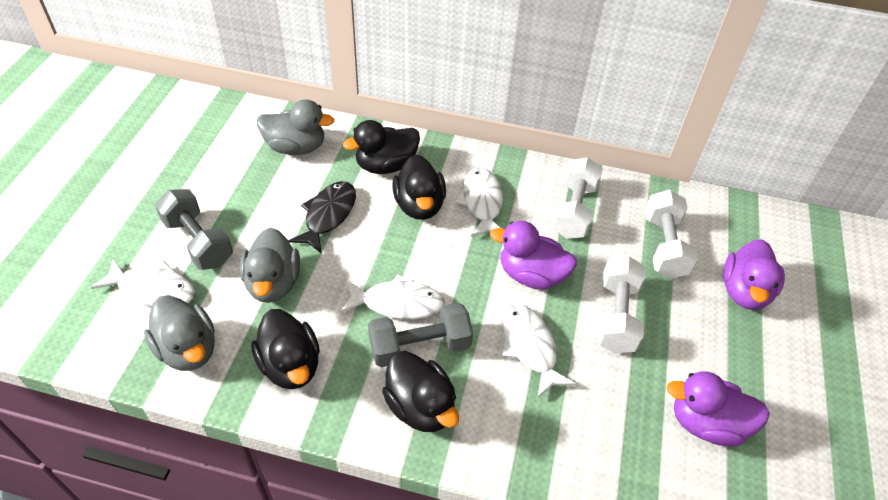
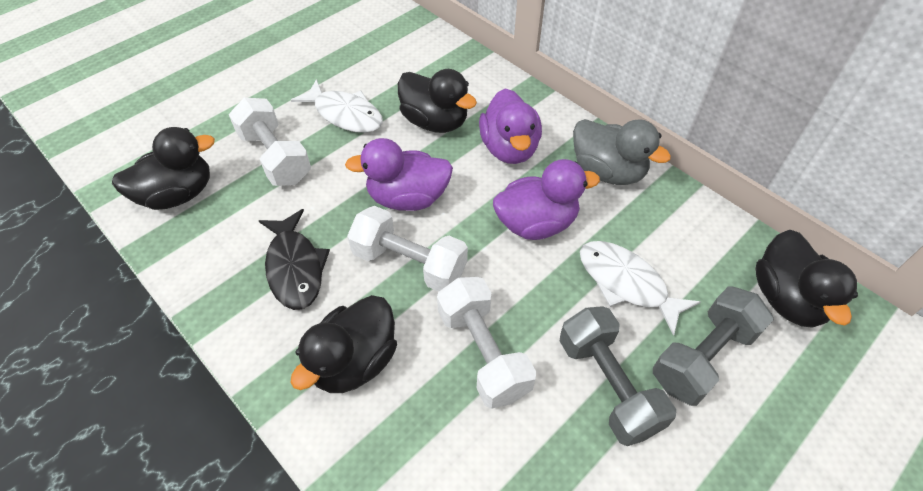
grey duck: [144,295,215,371] [240,228,300,303] [257,100,334,155] = 3 -> [573,119,671,185] = 1
white fish: [91,258,195,307] [340,274,445,319] [455,167,503,237] [502,304,576,398] = 4 -> [291,79,383,133] [580,241,700,336] = 2

